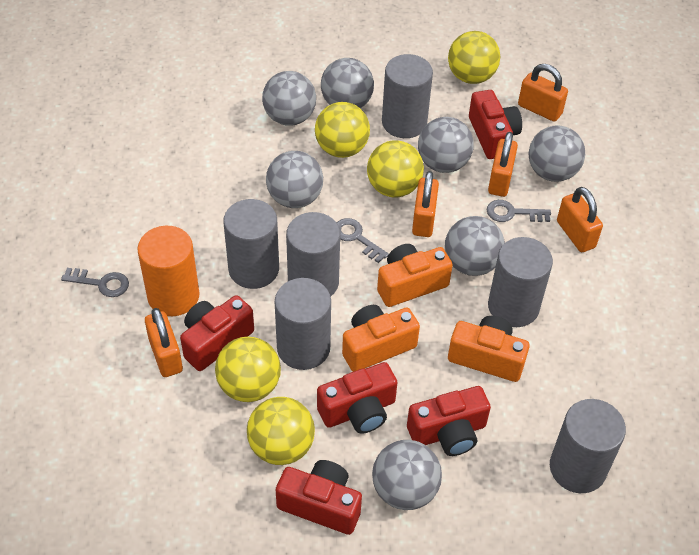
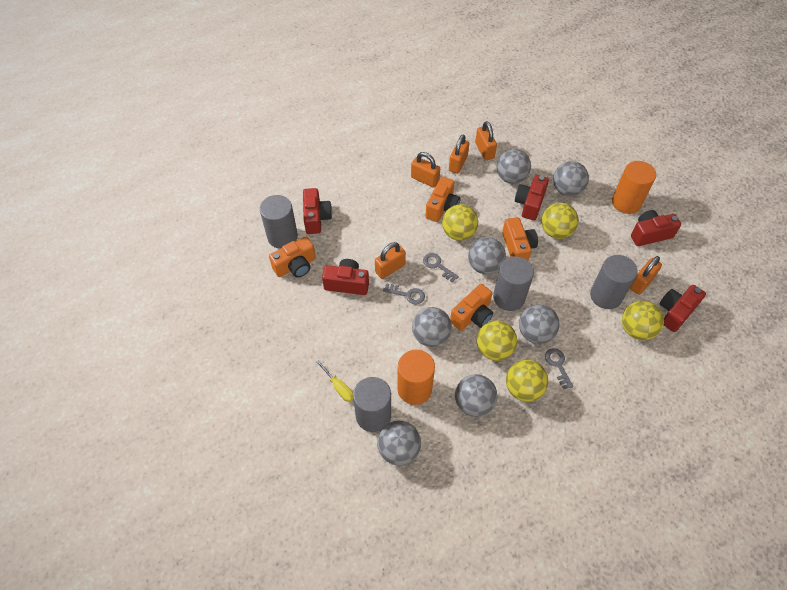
grey cylinder: [223,199,279,289] [275,278,331,370] [286,212,340,296] [382,54,433,138] [488,237,553,327] [550,399,626,493] = 6 -> [260,195,298,249] [353,377,391,432] [493,256,534,311] [590,255,638,309] = 4
orange camera: [342,305,420,372] [377,244,453,307] [448,316,530,382] = 3 -> [269,237,316,278] [425,177,461,222] [450,284,493,331] [502,217,538,260] = 4
orange cylinder: [137,226,200,316] = 1 -> [397,350,435,405] [612,161,656,214] = 2
yellow screwdriver: none = 0 -> [316,360,353,402] = 1

